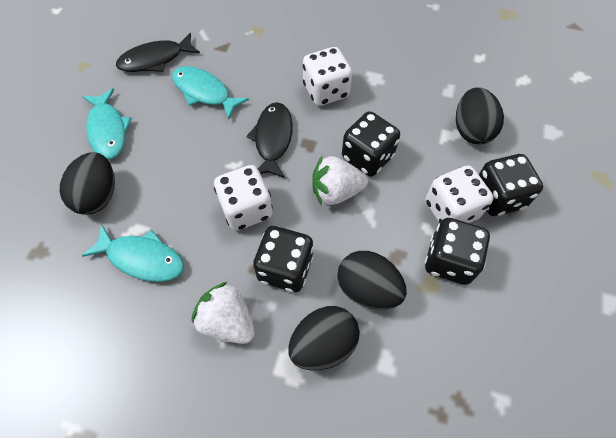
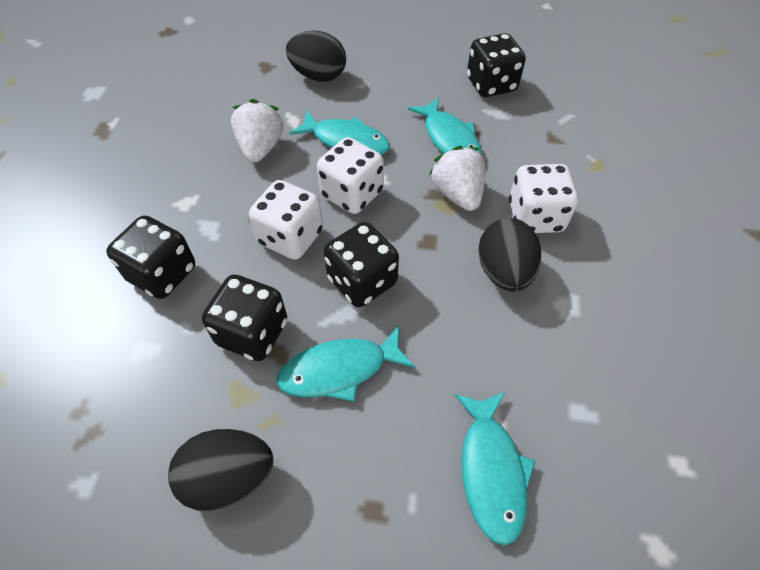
black egg: [59,152,115,215] [288,306,360,370] [337,251,407,310] [456,87,504,144] = 4 -> [168,429,273,511] [286,31,346,82] [478,218,541,292] = 3
black fish: [116,33,200,72] [246,102,293,178] = 2 -> none = 0
turquoise fish: [82,88,132,159] [82,224,184,282] [172,66,249,119] = 3 -> [277,326,415,402] [289,111,390,155] [408,97,482,155] [455,392,536,545] = 4

